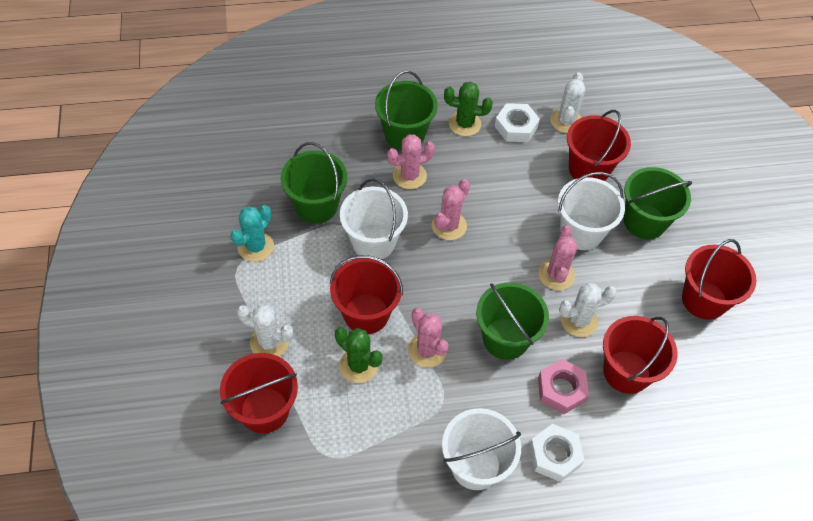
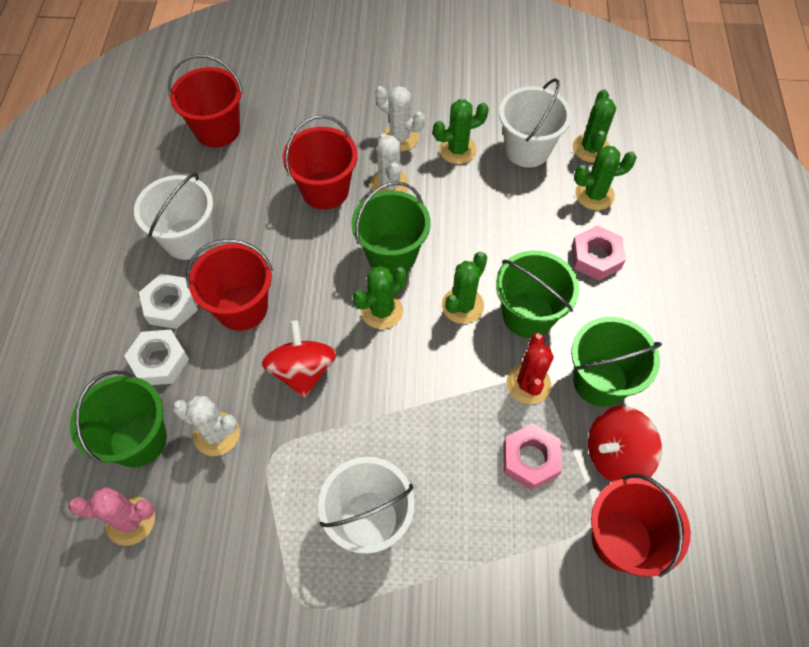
green cactus: [335,327,383,383] [444,82,493,136] = 2 -> [353,266,407,329] [433,99,489,164] [442,252,487,324] [573,89,616,162] [574,146,637,210] = 5
pink cactus: [387,135,435,189] [408,308,449,368] [432,179,470,240] [539,225,578,290] = 4 -> [68,487,155,546] = 1
pink nut: [538,359,589,414] = 1 -> [503,423,562,490] [571,226,626,281] = 2
red bucket: [220,353,298,434] [330,255,403,334] [567,110,631,181] [603,316,677,394] [682,239,757,320] = 5 -> [168,54,243,148] [186,239,273,331] [283,115,358,209] [591,474,691,577] = 4
red cactus: none = 0 -> [506,333,553,404] = 1
red spinning top: none = 0 -> [262,320,337,398] [588,406,662,483] = 2
turquoise cactus: [230,205,274,262] = 1 -> none = 0

